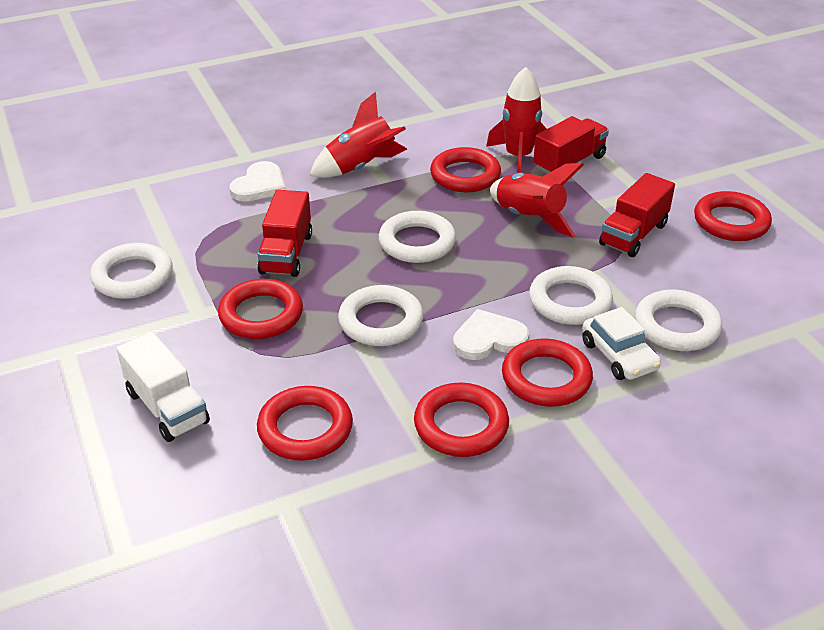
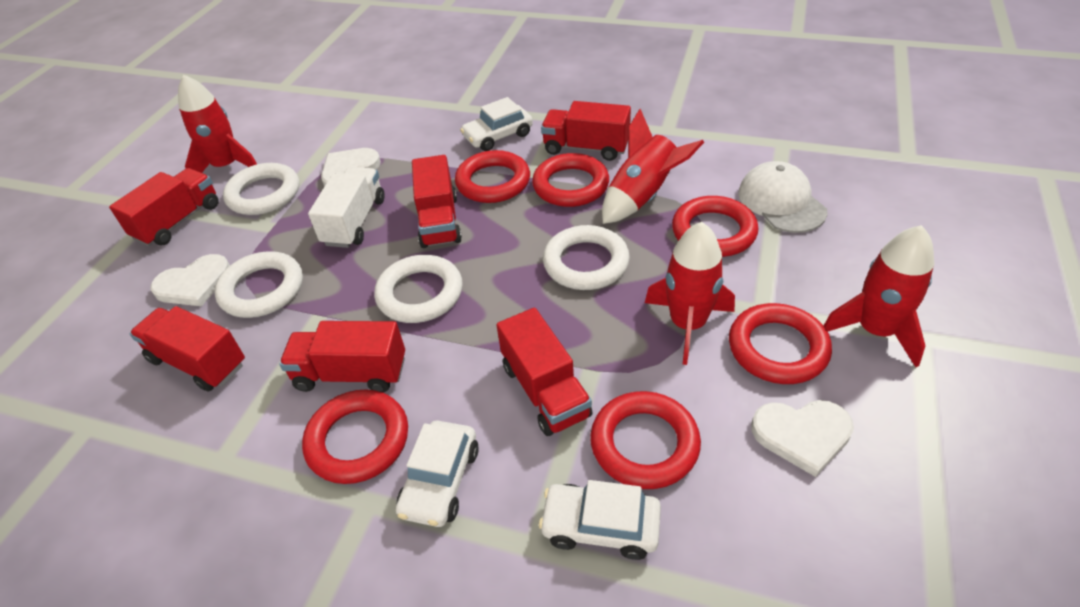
red rocket: [310,92,407,178] [486,67,546,173] [490,163,584,237] = 3 -> [178,74,257,173] [602,109,704,224] [645,222,735,365] [824,225,934,367] = 4
red truck: [257,190,312,277] [533,116,609,174] [599,173,675,257] = 3 -> [109,168,219,246] [130,306,245,392] [279,321,405,393] [412,155,462,248] [497,308,592,436] [541,101,631,161] = 6
white cap: none = 0 -> [738,161,827,233] = 1
white car: [582,307,661,380] = 1 -> [396,420,479,527] [460,97,533,151] [539,480,661,560] = 3
white heart: [229,161,286,202] [453,309,529,360] = 2 -> [150,254,230,306] [321,148,381,186] [751,400,854,477] = 3
white ring: [90,243,173,299] [338,285,423,346] [379,211,456,263] [529,266,613,325] [635,290,722,351] = 5 -> [215,251,303,318] [223,163,299,215] [374,255,463,323] [543,225,630,290] = 4

